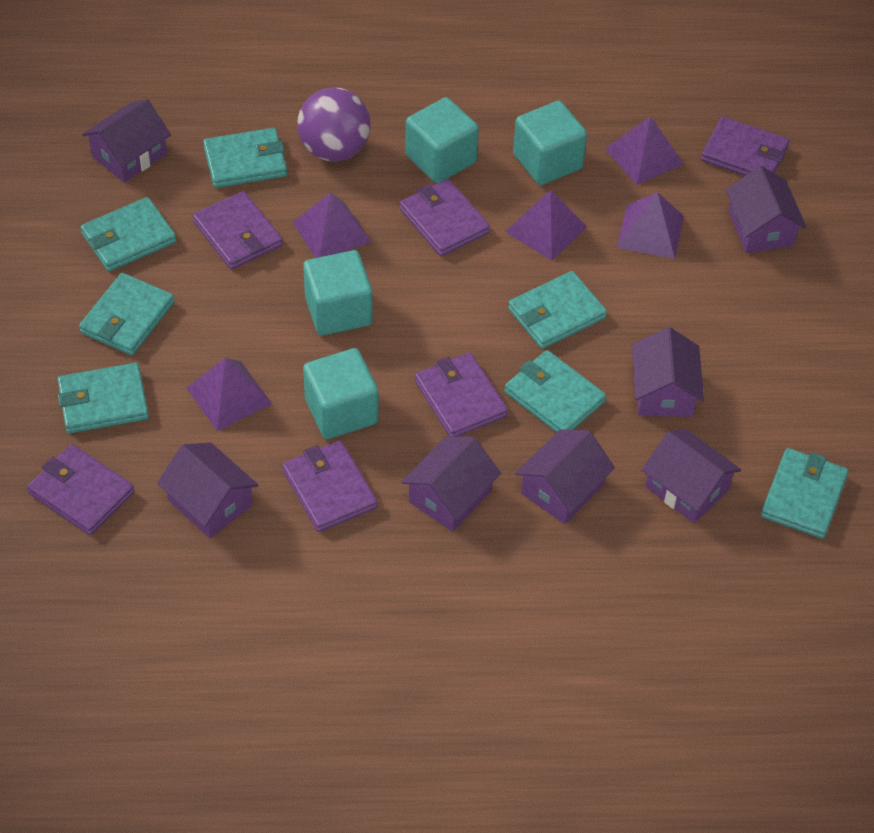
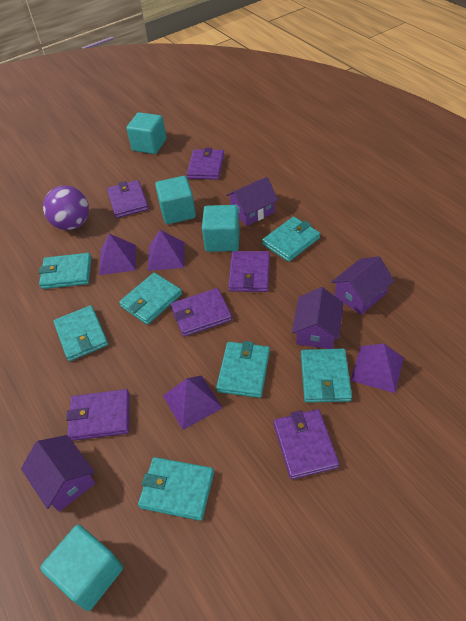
purple house: [82,99,171,183] [157,442,259,538] [401,436,501,532] [515,429,615,524] [632,327,704,417] [642,429,741,523] [726,166,807,253] = 7 -> [21,435,95,512] [226,177,278,226] [292,287,344,349] [331,256,394,315] = 4
purple pyramid: [187,358,272,431] [292,192,371,258] [505,190,587,261] [605,116,683,185] [617,192,684,259] = 5 -> [99,234,136,275] [148,230,184,271] [163,376,223,430] [350,344,404,393] = 4

